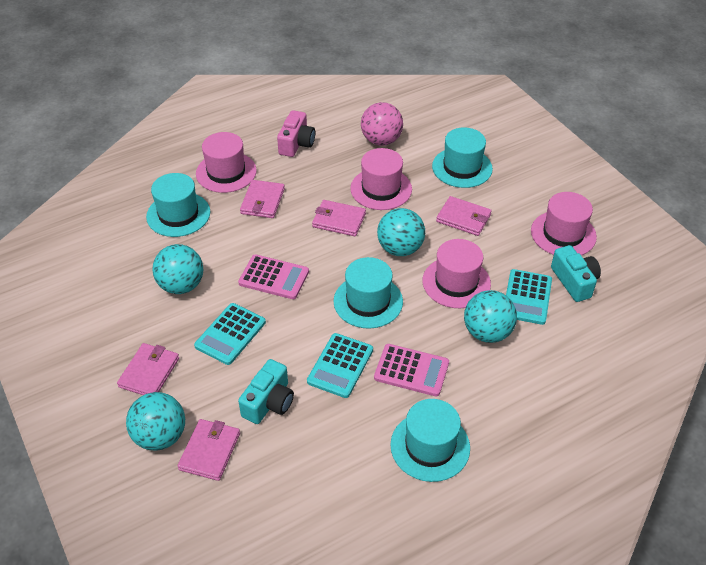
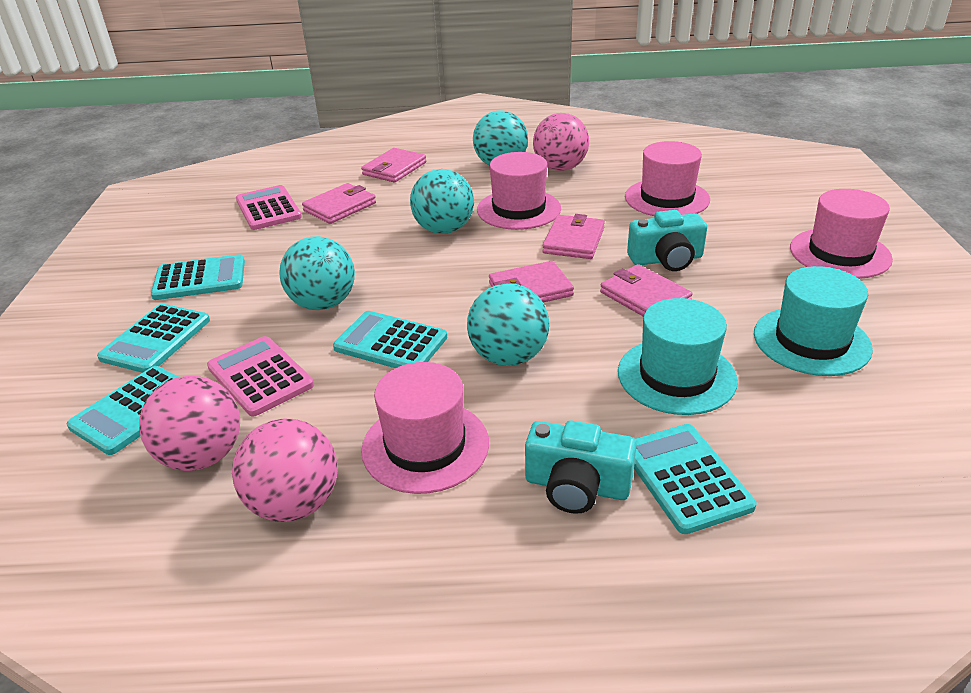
pink ball: [361,102,403,146] = 1 -> [139,376,240,471] [232,419,338,522] [533,113,589,171] = 3
pink camera: [277,110,315,157] = 1 -> none = 0
turquoise calculator: [194,303,266,365] [307,333,373,398] [506,269,552,325] = 3 -> [66,366,178,455] [97,304,210,373] [151,254,245,300] [333,311,447,368] [634,424,757,534] = 5
turquoise hat: [146,173,210,237] [333,257,403,329] [390,399,470,482] [432,128,493,188] = 4 -> [618,298,738,415] [754,266,873,376] = 2

